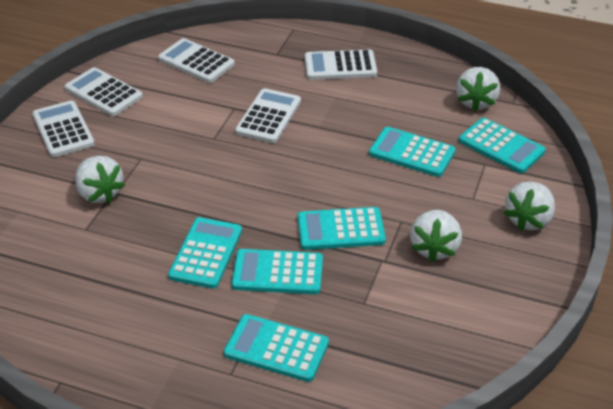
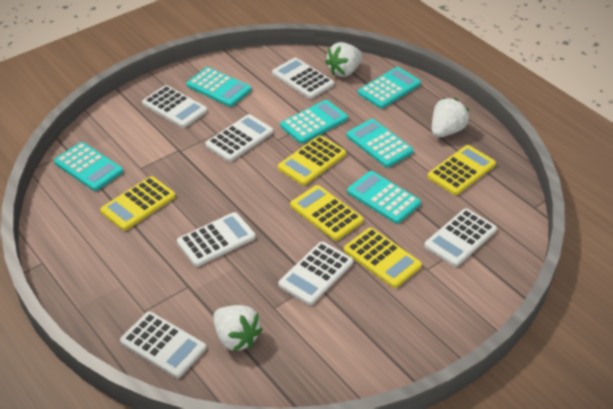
white calculator: [32,101,95,157] [65,67,143,116] [158,38,235,83] [235,88,301,143] [305,49,377,80] = 5 -> [120,312,206,378] [142,85,207,128] [177,212,256,267] [206,114,273,162] [272,57,334,99] [278,242,353,305] [424,209,497,267] = 7
white strawberry: [75,156,125,203] [410,210,462,262] [456,67,500,111] [504,182,555,231] = 4 -> [213,305,263,352] [325,42,363,77] [432,98,469,138] = 3
yellow calculator: none = 0 -> [100,176,176,231] [278,136,346,185] [290,185,363,241] [344,228,422,288] [428,145,496,195] = 5

